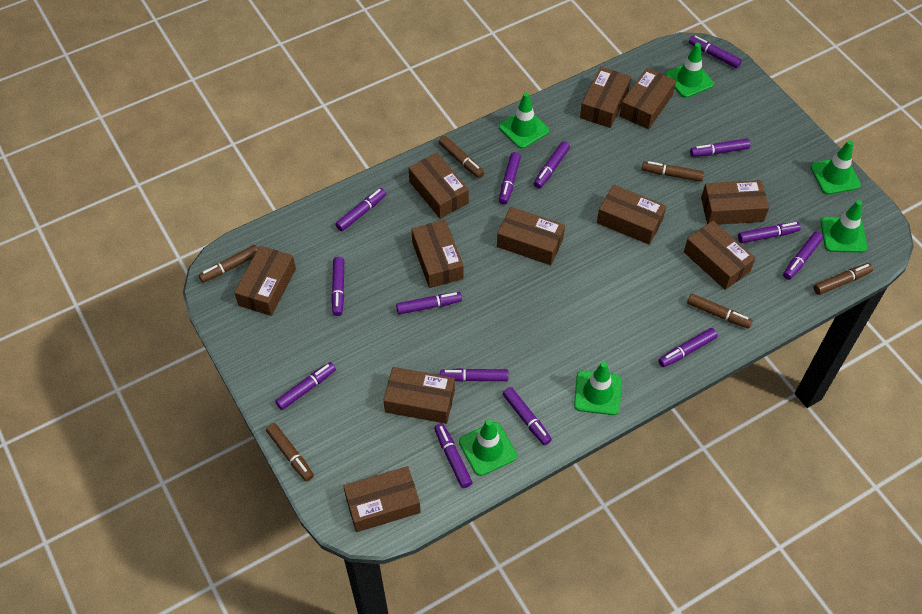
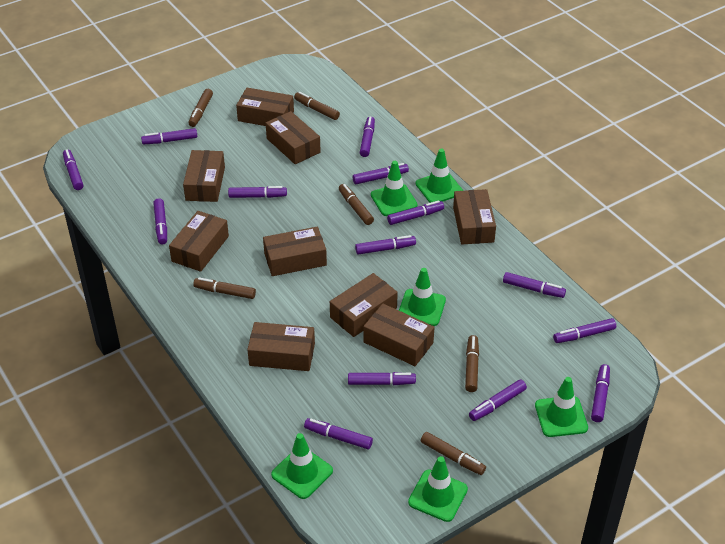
brown box: [234,246,296,316] [343,466,421,532] [383,367,455,424] [409,153,469,219] [411,220,464,288] [497,207,565,265] [580,67,631,128] [597,185,666,245] [620,68,676,129] [684,221,755,290] [701,180,769,225] = 11 -> [169,211,229,272] [183,150,225,202] [236,88,294,126] [247,322,315,371] [263,227,327,276] [266,111,321,164] [330,273,398,337] [364,303,434,366] [453,189,496,244] = 9

